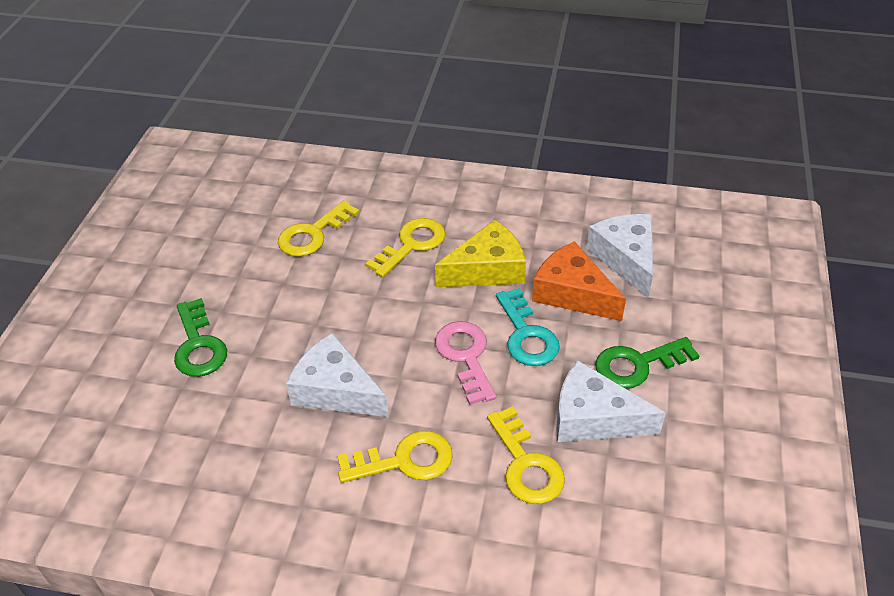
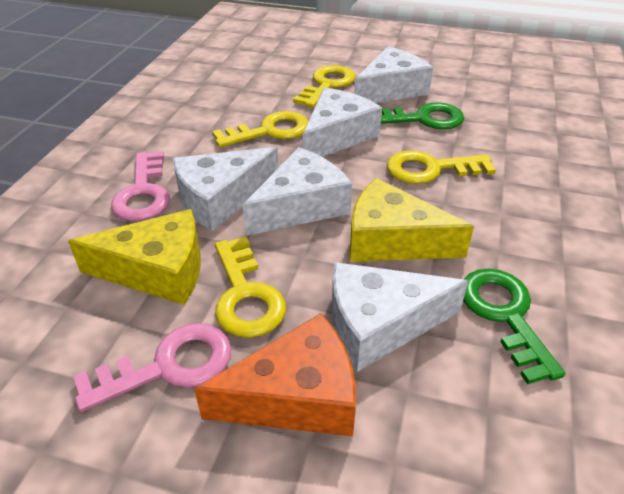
pink key: [435,321,496,405] = 1 -> [73,323,232,412] [111,151,170,221] = 2
turquoise key: [496,288,560,366] = 1 -> none = 0
white cheese: [286,333,389,417] [556,361,666,442] [586,214,653,298] = 3 -> [173,147,279,231] [243,147,352,236] [303,88,382,157] [332,262,468,372] [354,46,433,103] = 5
yellow cheese: [435,220,526,287] = 1 -> [68,209,201,305] [350,178,474,262] = 2

